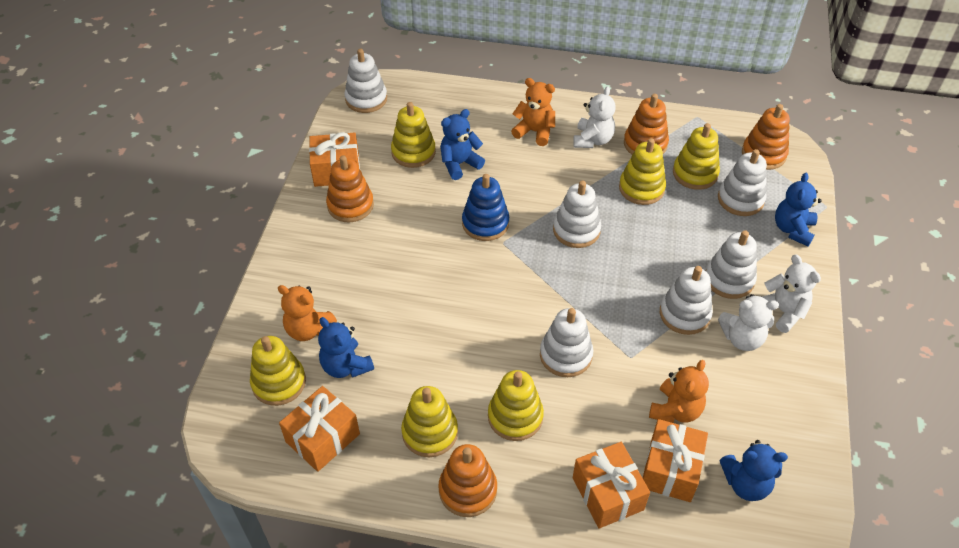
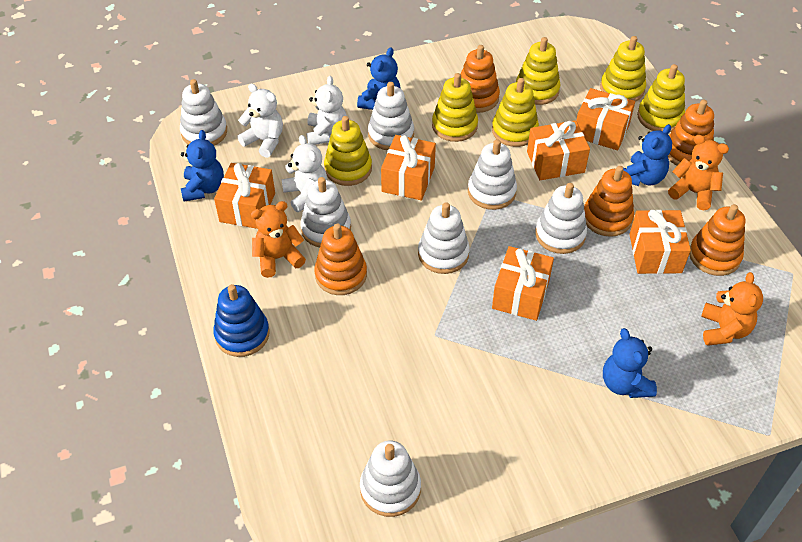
orange gift: [279,386,360,472] [309,132,360,187] [573,442,650,529] [643,419,708,502] = 4 -> [214,163,275,229] [381,135,436,200] [492,246,554,321] [527,120,590,180] [576,88,635,150] [629,210,691,274] = 6
orange stacking toy: [326,155,374,222] [438,444,497,517] [624,94,669,155] [742,104,790,170] = 4 -> [314,224,367,295] [461,45,500,113] [584,166,634,237] [668,100,714,166] [689,204,745,276] = 5
white stacking toy: [344,49,387,113] [540,308,593,377] [553,180,601,248] [660,266,713,335] [706,230,757,299] [718,149,767,216] = 6 -> [180,79,227,146] [300,177,351,247] [360,441,421,517] [368,82,414,150] [418,202,470,274] [468,139,517,210] [535,183,587,254] = 7

